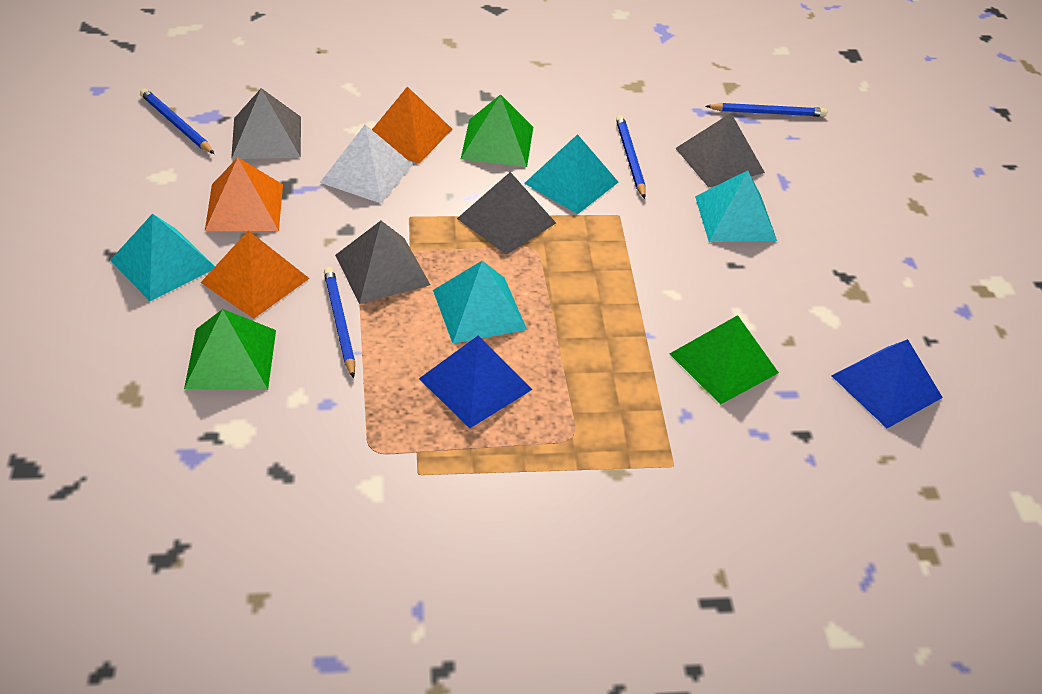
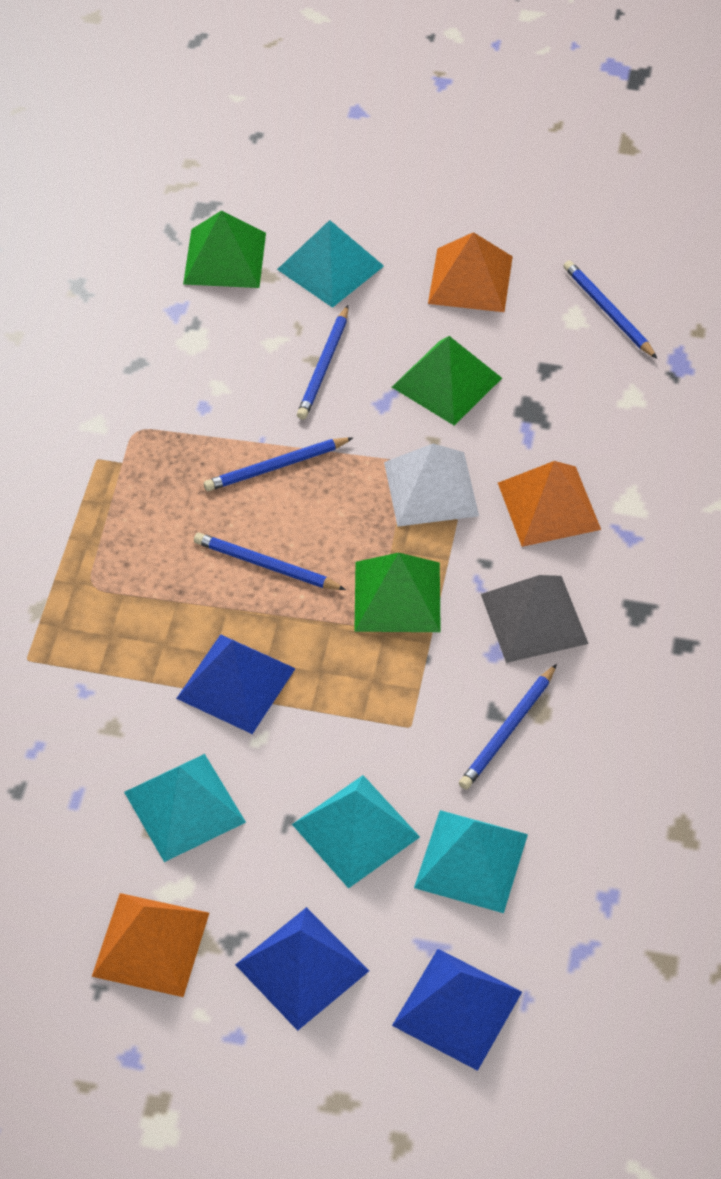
blue pencil: [140,88,214,154] [324,267,355,378] [616,115,646,199] [706,103,827,117] = 4 -> [194,533,346,590] [204,437,353,491] [297,305,348,420] [459,664,557,790] [563,260,657,359] = 5
blue pyramid: [419,335,532,428] [831,339,943,428] = 2 -> [176,634,296,734] [235,907,369,1031] [392,949,522,1071] = 3
grey pyramid: [231,88,301,159] [335,221,430,304] [457,172,556,255] [675,113,765,188] = 4 -> [481,575,589,663] = 1

